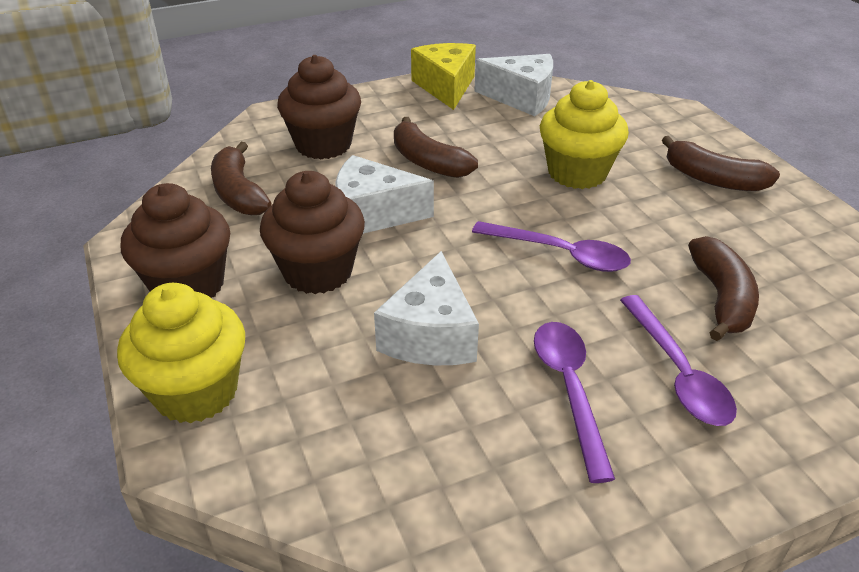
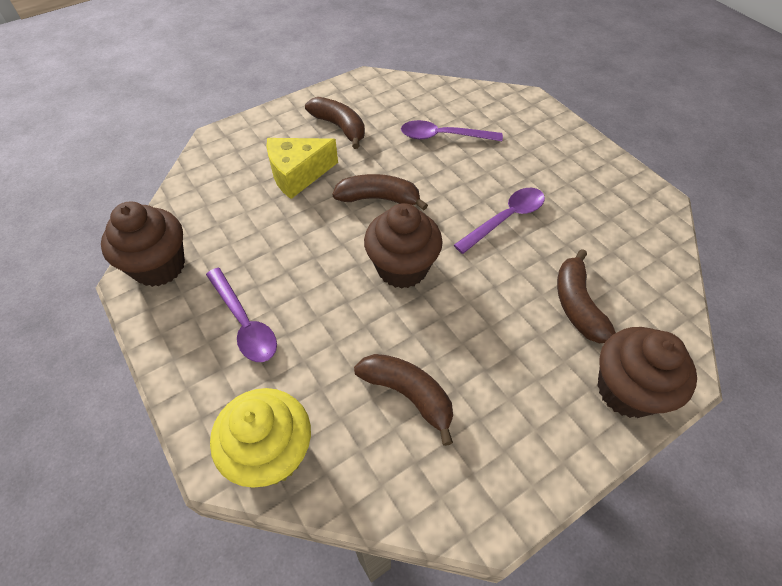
white cheese: [335,155,434,234] [374,251,479,365] [474,54,553,116] = 3 -> none = 0
yellow cupcake: [117,283,245,424] [540,80,629,189] = 2 -> [210,388,311,488] = 1

